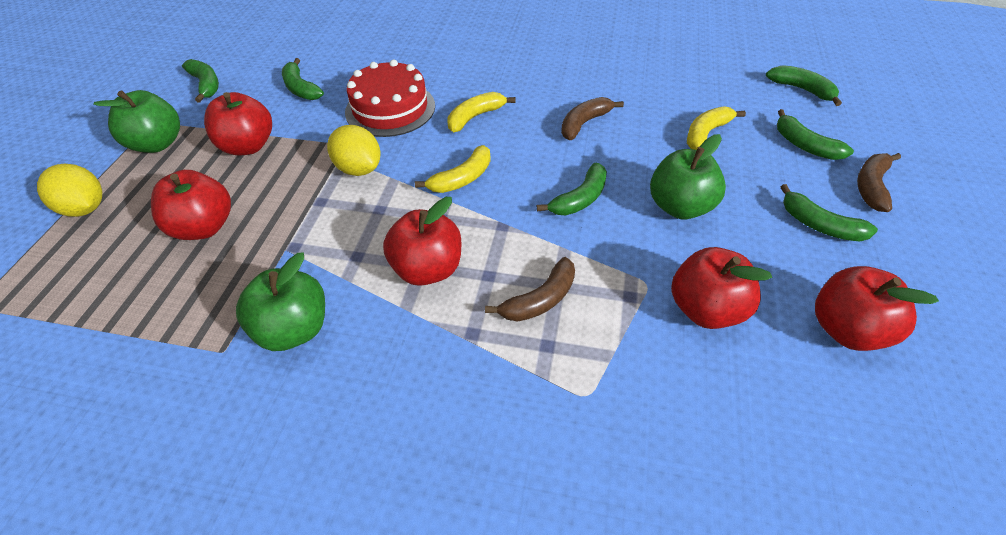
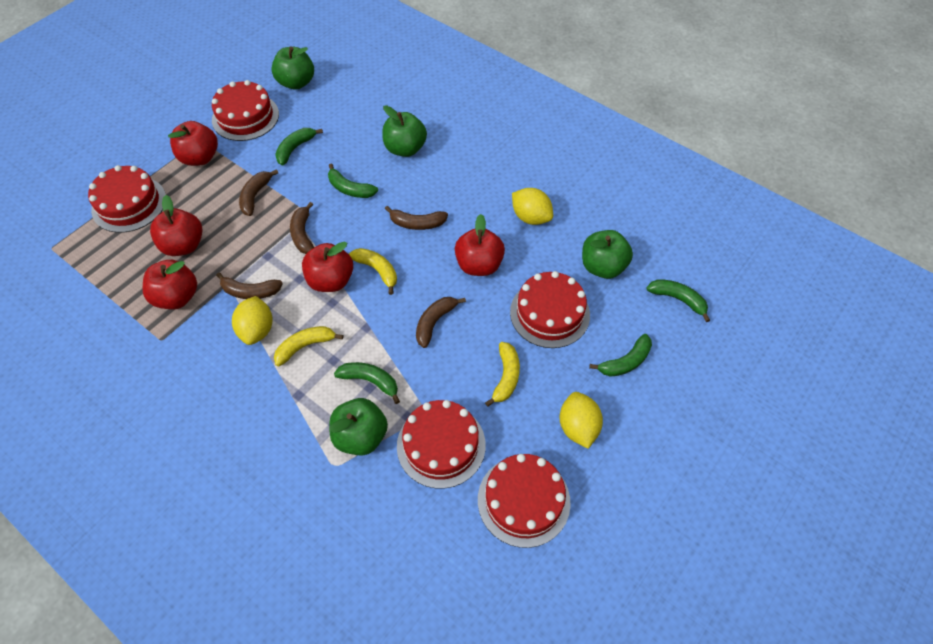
brown banana: [485,257,575,322] [561,97,624,140] [857,153,901,212] = 3 -> [216,273,283,299] [239,169,278,216] [290,202,314,254] [385,206,448,230] [416,297,466,348] = 5
green apple: [93,90,180,153] [236,253,325,351] [650,134,726,220] = 3 -> [272,47,314,90] [329,398,388,456] [382,105,427,157] [582,230,633,279] = 4
green banana: [182,59,219,103] [282,58,324,100] [537,163,607,215] [766,65,842,106] [777,109,854,160] [781,184,878,242] = 6 -> [275,128,323,166] [328,163,378,198] [334,362,400,404] [589,334,652,377] [646,279,710,322] = 5
red cake: [345,60,435,137] = 1 -> [88,165,166,233] [212,80,279,141] [397,400,486,489] [478,454,571,548] [510,271,590,348] = 5
yellow lemon: [37,163,102,217] [327,125,380,176] = 2 -> [232,296,273,345] [512,188,553,225] [560,392,603,449] = 3

